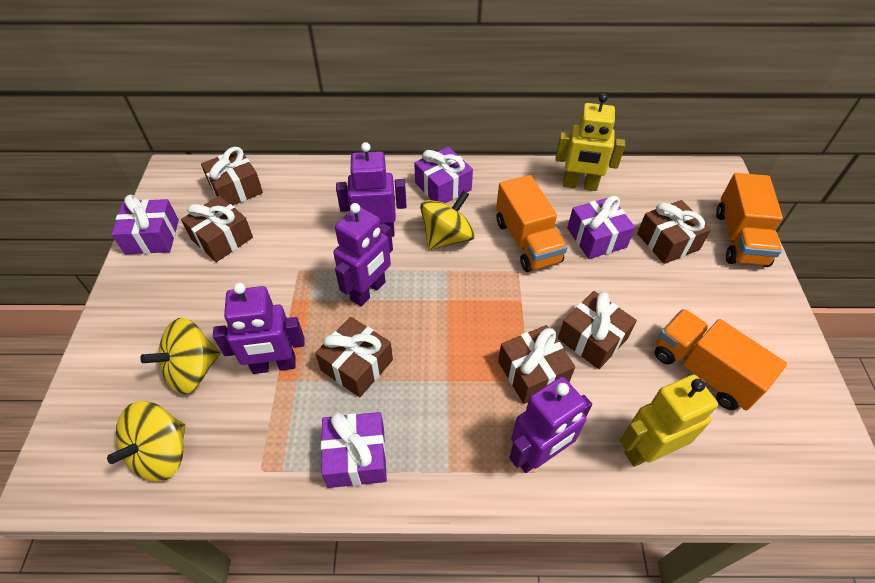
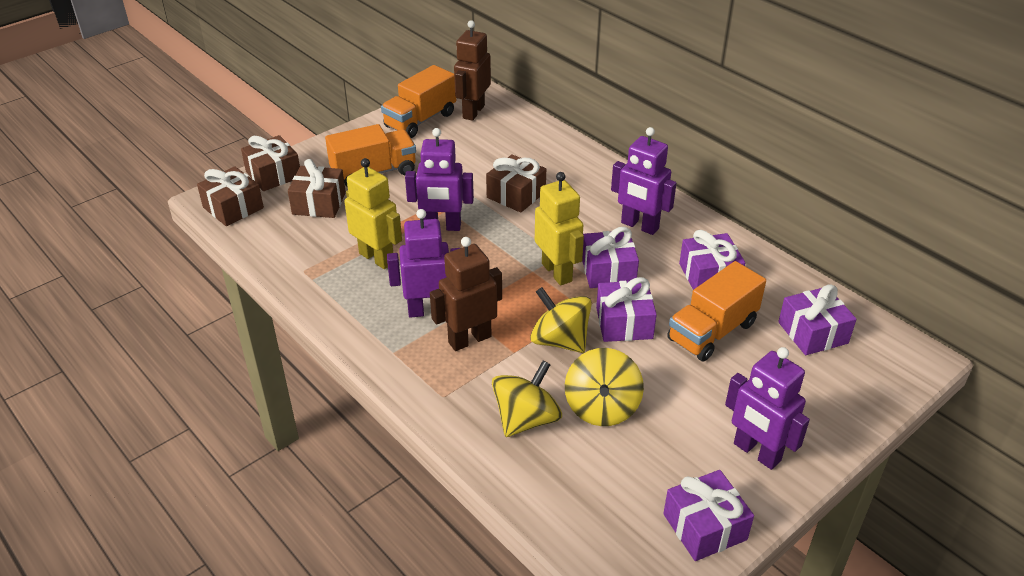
brown gift: [181,196,253,262] [201,147,263,205] [315,317,393,397] [498,325,575,404] [558,291,637,369] [637,200,711,264] = 6 -> [197,166,264,226] [241,135,300,191] [288,159,346,218] [486,154,546,213] = 4
brown robot: none = 0 -> [430,237,502,351] [454,20,491,121] = 2
purple gift: [111,194,179,254] [321,412,387,488] [414,147,473,203] [567,196,635,259] = 4 -> [582,227,639,288] [596,277,657,342] [663,470,754,561] [679,230,745,290] [778,284,856,355] = 5

